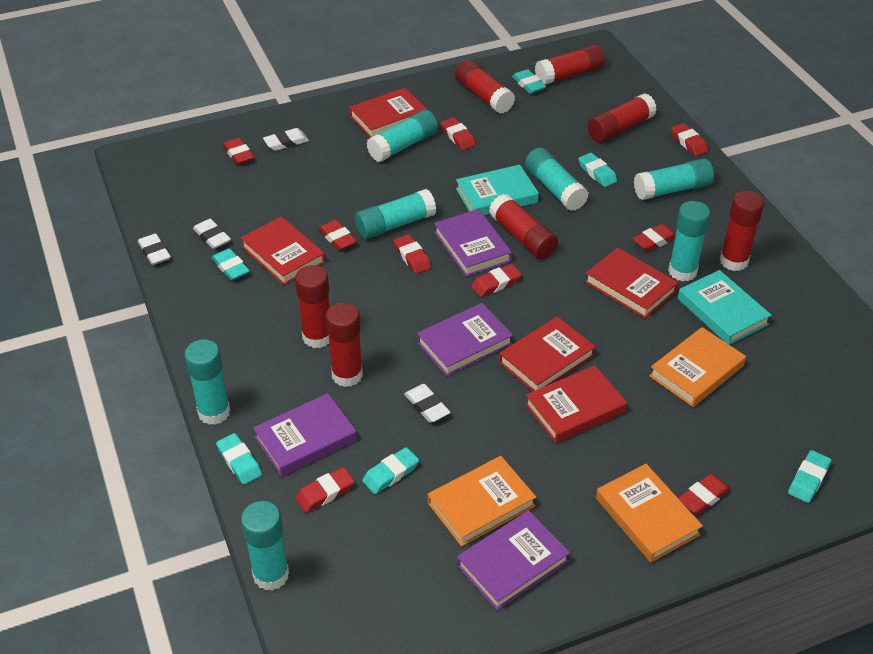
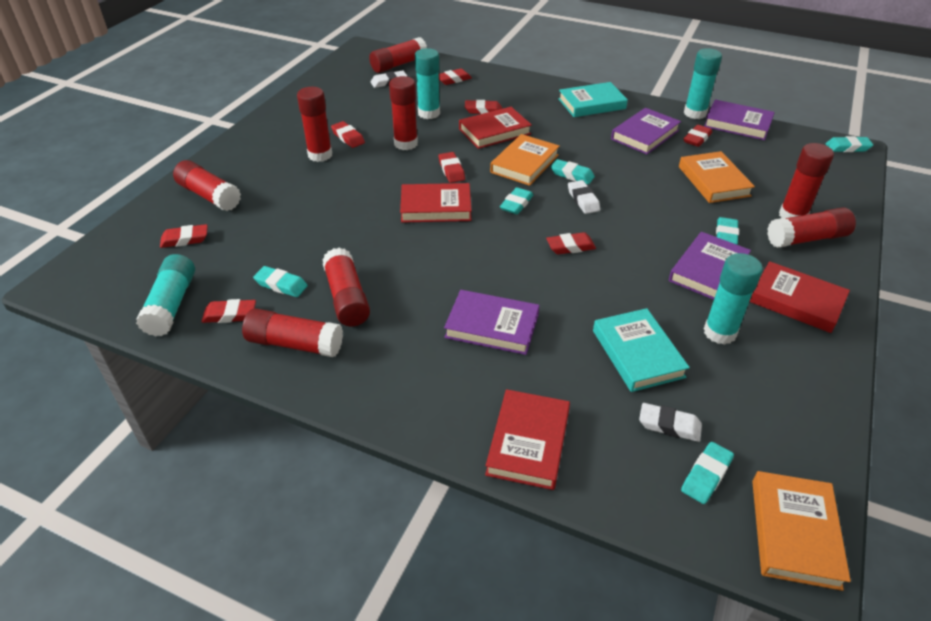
red book: [240,216,325,285] [349,88,427,138] [499,316,596,391] [525,365,627,443] [585,247,678,319] = 5 -> [400,183,472,223] [459,107,532,149] [485,389,570,490] [749,261,850,333] = 4
red eraser: [223,138,254,165] [295,467,354,513] [318,220,357,250] [394,234,432,274] [441,117,476,150] [471,264,522,297] [632,224,676,252] [671,123,709,156] [678,474,731,514] = 9 -> [160,224,208,248] [201,299,256,323] [331,121,365,148] [438,152,465,183] [439,68,472,85] [465,100,502,114] [546,232,596,254] [684,125,712,147] = 8
red glue stick: [295,265,330,348] [326,303,363,387] [455,60,515,114] [489,194,558,260] [535,44,605,85] [587,93,657,142] [720,191,764,271] = 7 -> [173,160,241,211] [242,308,343,357] [297,87,332,162] [322,248,370,326] [369,37,427,73] [389,76,418,150] [767,207,856,248] [779,143,834,218] = 8
turquoise glue stick: [184,339,230,425] [241,501,289,591] [355,189,436,239] [367,110,438,162] [525,147,589,211] [634,158,714,200] [668,201,711,282] = 7 -> [136,254,195,336] [415,48,440,119] [684,48,722,119] [704,253,763,345] = 4
white eraser: [138,233,171,265] [193,219,231,249] [263,128,309,151] [404,384,451,423] = 4 -> [371,70,407,88] [568,180,600,214] [639,403,702,442] = 3

